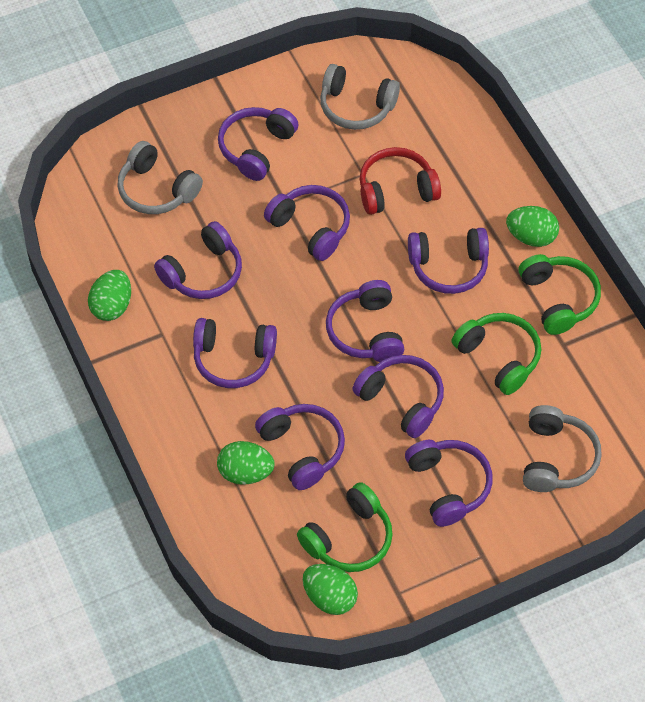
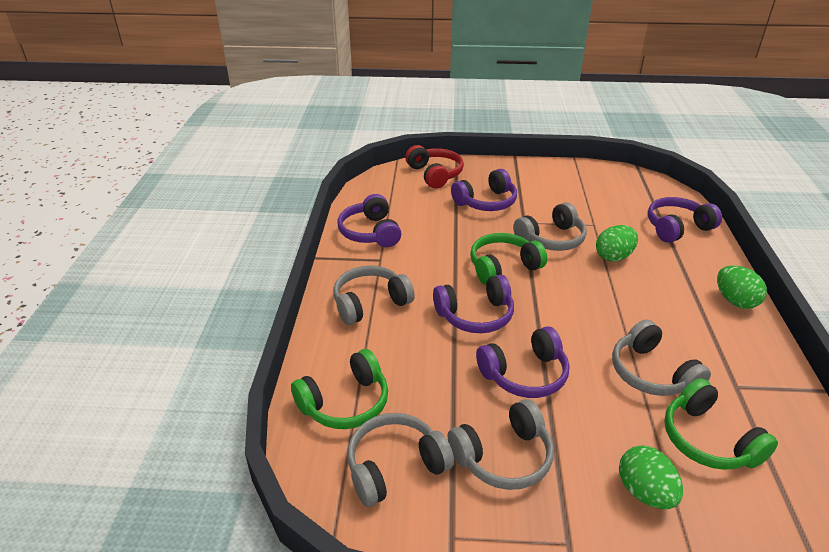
green egg: [88,270,131,321] [217,441,274,485] [303,564,358,615] [506,206,559,247] = 4 -> [596,225,638,262] [619,445,683,509] [717,265,767,309] = 3
grey headphones: [117,141,203,214] [320,64,400,130] [523,405,602,492] = 3 -> [333,266,415,325] [347,413,454,507] [448,399,554,490] [513,202,587,251] [612,320,711,396] = 5
purple headphones: [154,221,242,299] [193,318,277,388] [218,107,298,181] [255,404,345,490] [264,185,350,261] [326,280,404,362] [352,355,444,438] [405,440,493,527] [408,228,489,294] = 9 -> [337,194,401,247] [433,275,514,333] [451,169,517,211] [476,326,569,398] [648,197,722,243] = 5

